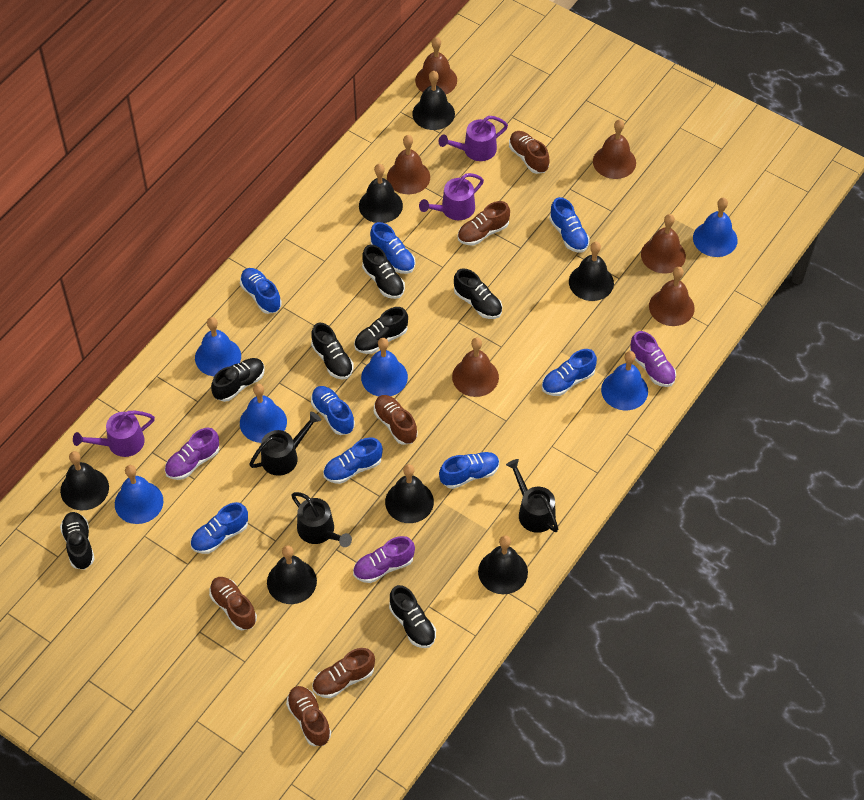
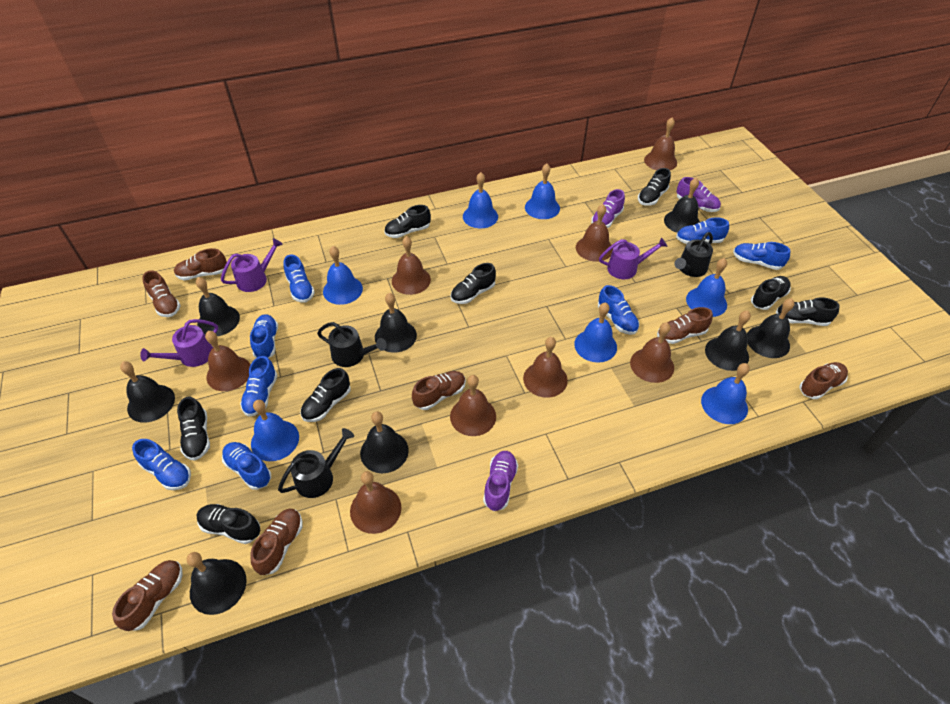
black bell: [60,451,109,510] [267,545,317,604] [359,164,403,223] [385,464,434,523] [412,71,455,130] [478,535,528,594] [569,242,614,301] = 7 -> [120,361,175,423] [186,552,247,615] [196,277,240,336] [360,411,409,473] [375,293,417,353] [664,178,700,233] [705,311,751,371] [747,298,795,358] = 8
black shoe: [60,512,95,570] [211,358,265,402] [311,323,354,379] [354,307,408,354] [362,245,405,299] [389,585,436,648] [454,268,502,319] = 7 -> [177,397,210,461] [197,504,260,544] [300,368,351,422] [384,205,431,238] [451,263,496,304] [638,168,671,206] [751,276,791,310] [775,297,840,326] = 8
blue bell: [115,465,163,524] [195,317,241,376] [240,383,287,443] [361,338,408,396] [601,351,648,410] [693,198,738,257] = 6 -> [251,400,299,461] [323,246,363,305] [463,172,498,228] [525,164,560,219] [574,302,617,363] [686,258,727,317] [701,363,750,424] = 7
brown bell: [387,135,430,194] [415,37,457,94] [452,337,499,397] [593,120,636,179] [641,214,686,274] [649,267,695,326] = 6 -> [205,331,250,391] [350,471,401,534] [392,236,431,295] [450,375,496,436] [523,337,568,398] [576,204,613,262] [630,322,674,383] [644,118,677,170] = 8
brown shoe: [209,577,257,631] [286,686,331,746] [312,648,375,698] [374,395,418,445] [457,201,510,245] [509,131,549,174] = 6 -> [112,560,183,631] [142,270,181,317] [174,248,227,280] [250,509,303,575] [412,371,466,410] [657,307,713,344] [800,362,848,399] = 7

